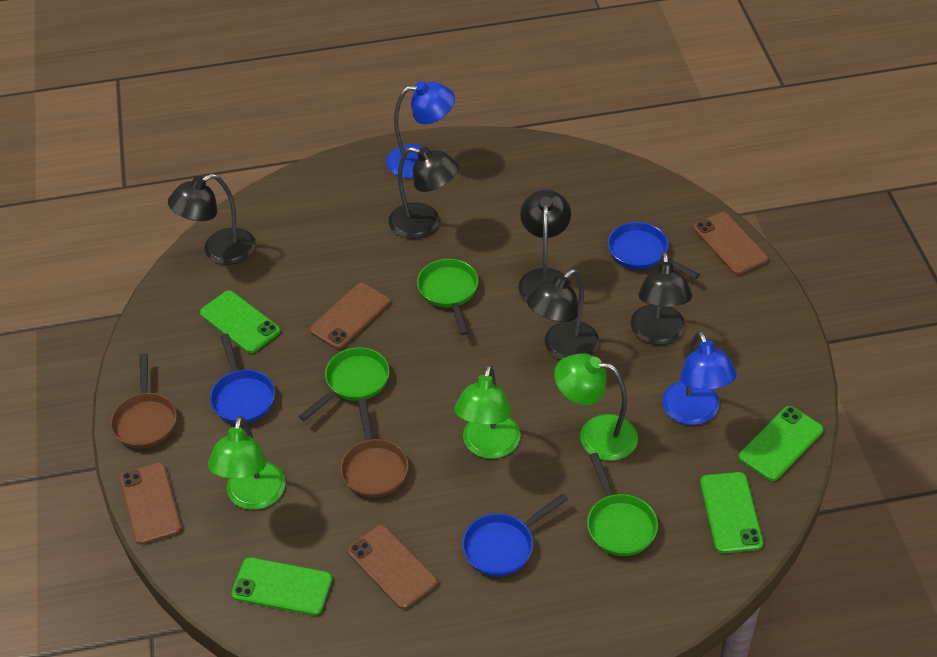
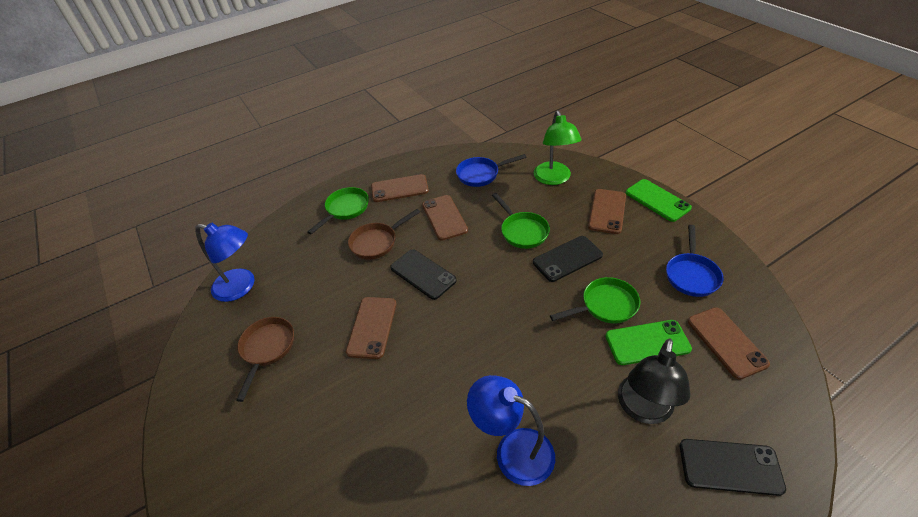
black lamp: [168,174,256,265] [389,147,459,239] [518,190,571,302] [527,269,599,360] [630,252,692,345] = 5 -> [618,338,691,424] = 1
black phone: none = 0 -> [390,249,457,300] [533,236,603,282] [679,439,786,496] = 3
blue pan: [210,334,275,424] [462,494,568,577] [608,222,700,279] = 3 -> [456,154,526,187] [666,225,723,297] = 2
brown phone: [120,462,182,545] [310,283,390,349] [347,525,438,609] [693,212,768,275] = 4 -> [346,297,397,359] [371,174,429,202] [422,195,468,240] [588,189,626,234] [688,307,770,380] = 5
green lamp: [208,416,285,510] [454,365,520,459] [554,353,638,461] = 3 -> [534,111,581,185] = 1
green phone: [200,291,280,353] [231,557,332,616] [700,472,763,553] [739,406,823,481] = 4 -> [605,320,692,365] [626,179,692,222] = 2

